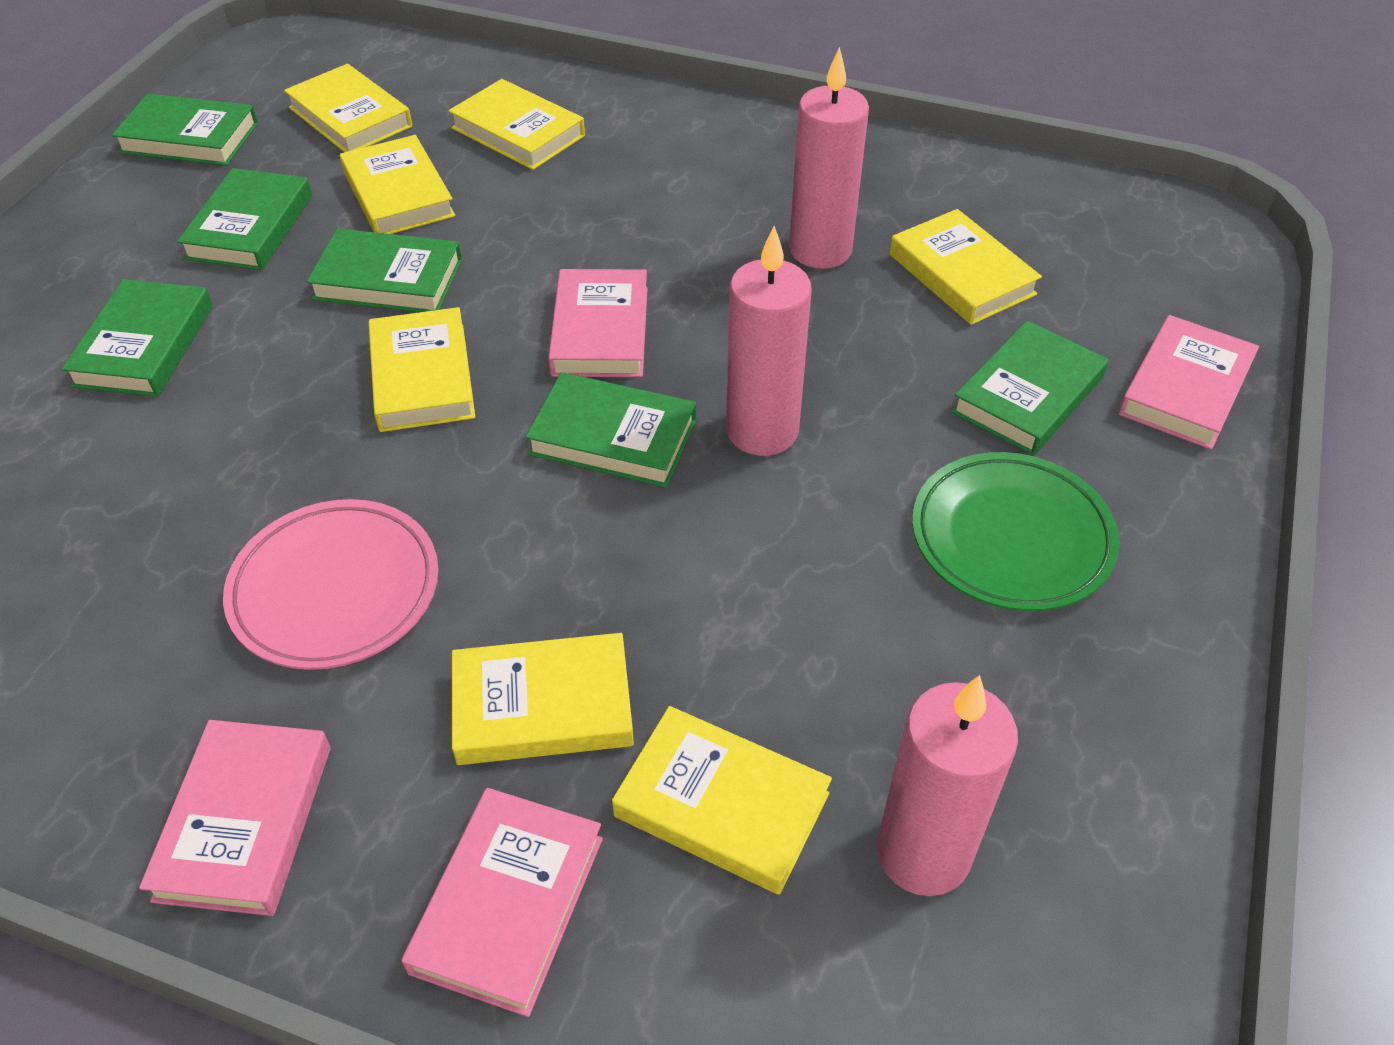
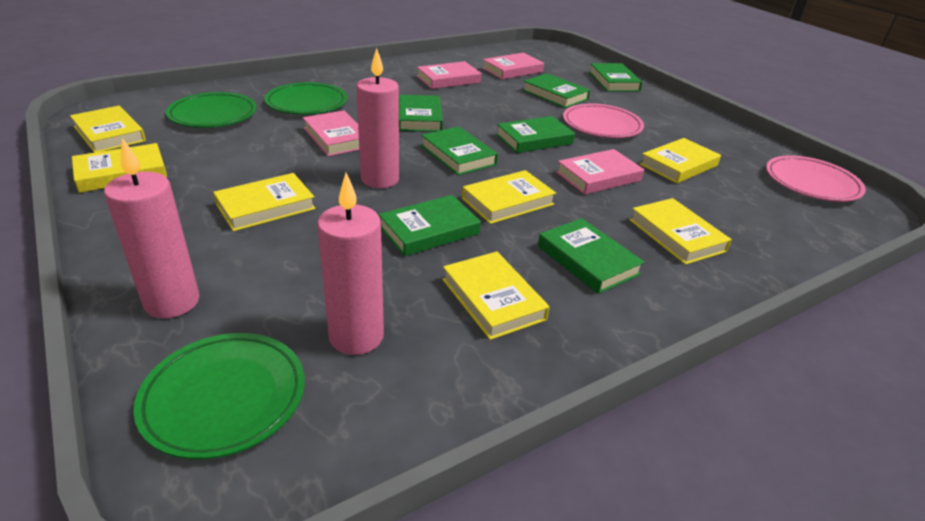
green book: [62,279,213,397] [112,94,258,166] [177,168,312,270] [307,228,462,312] [525,372,696,487] [951,320,1109,456] = 6 -> [379,195,481,256] [399,95,443,132] [421,126,498,175] [496,116,575,153] [523,73,590,108] [538,218,645,294] [589,63,643,92] = 7
green plate: [912,452,1120,611] = 1 -> [133,333,305,459] [166,92,257,128] [265,82,347,115] = 3
pink plate: [223,499,439,670] = 1 -> [563,103,644,138] [766,155,866,202] = 2

